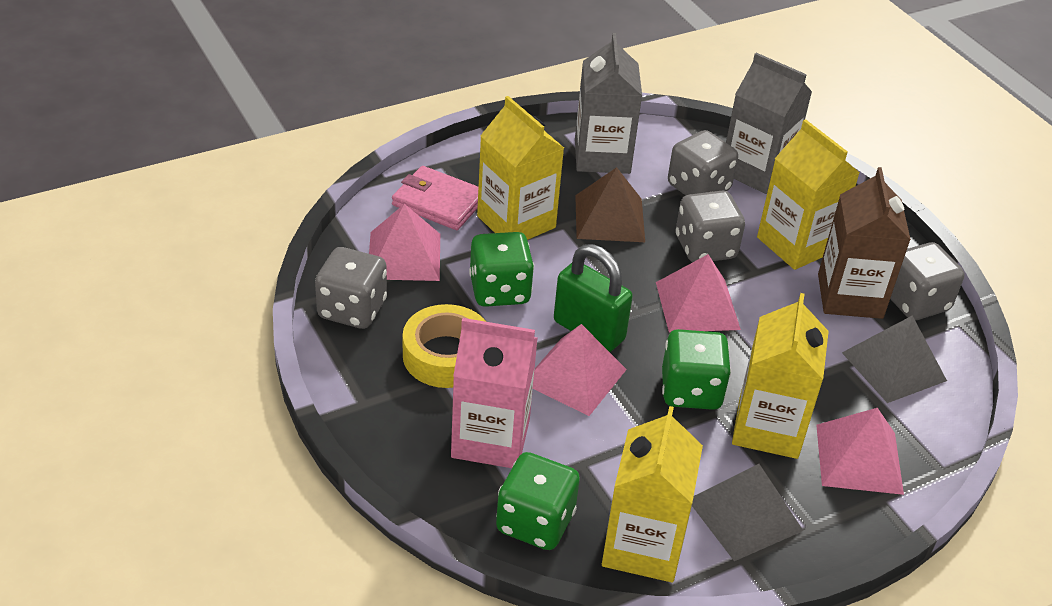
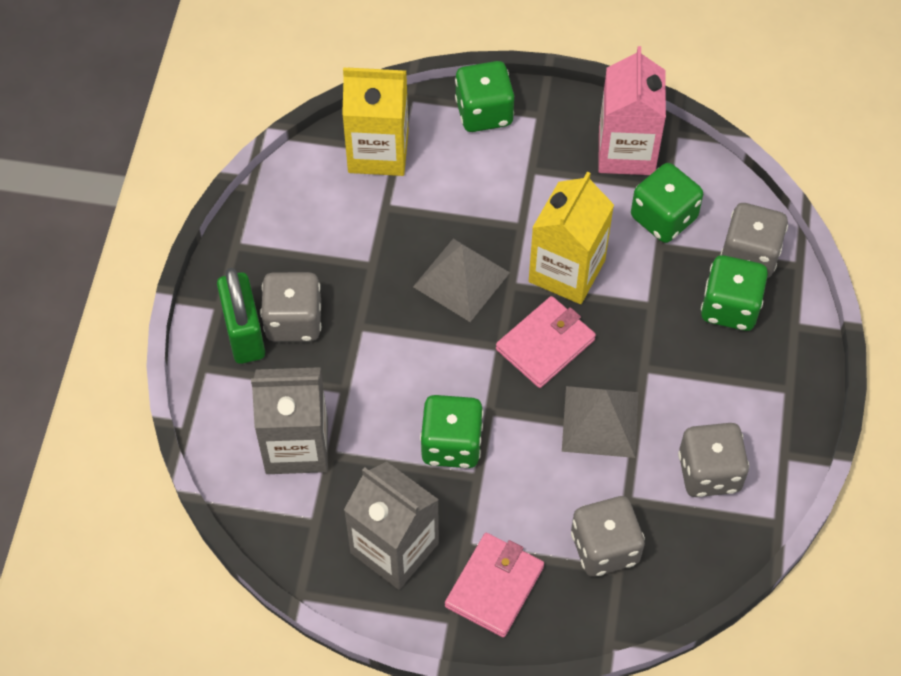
brown carton: [818,167,911,319] = 1 -> none = 0
brown pyramid: [575,167,645,242] = 1 -> none = 0
green dice: [469,232,534,307] [496,452,580,550] [662,329,731,410] = 3 -> [420,395,483,468] [455,61,514,132] [631,163,703,243] [701,255,768,331] = 4
pink pyramid: [369,204,440,281] [533,324,627,416] [656,254,741,332] [816,408,904,495] = 4 -> none = 0
pink wallet: [392,166,478,230] = 1 -> [445,533,544,638] [496,296,596,388] = 2
yellow carton: [477,96,564,240] [602,406,703,583] [732,293,829,459] [757,119,860,270] = 4 -> [342,68,409,176] [529,172,614,304] = 2
yellow tape: [403,304,486,388] = 1 -> none = 0

